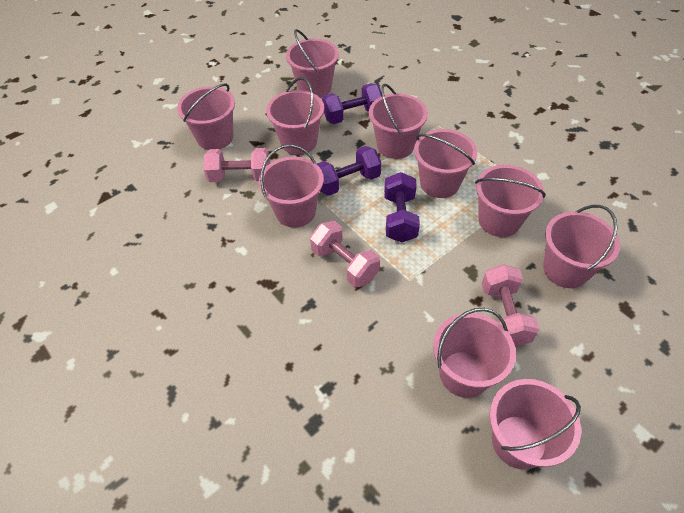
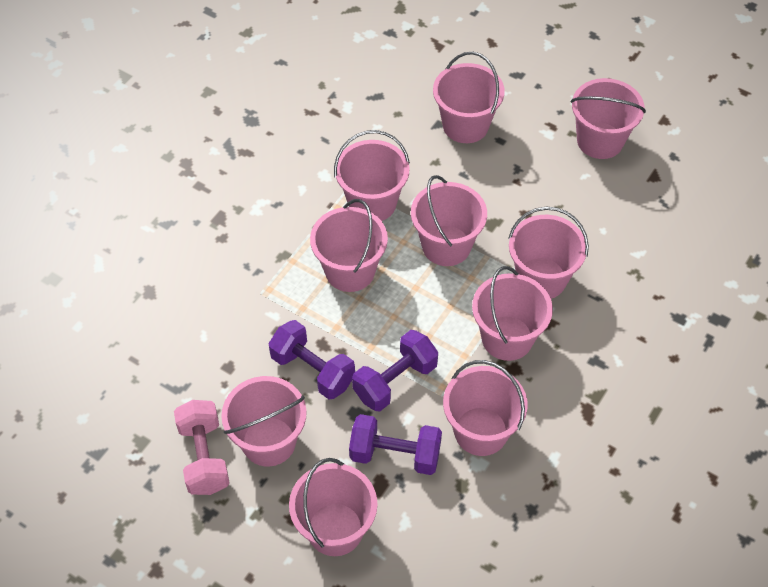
pink dumbbell: [204,148,270,182] [310,221,380,288] [482,264,540,347] = 3 -> [174,400,230,495] = 1

